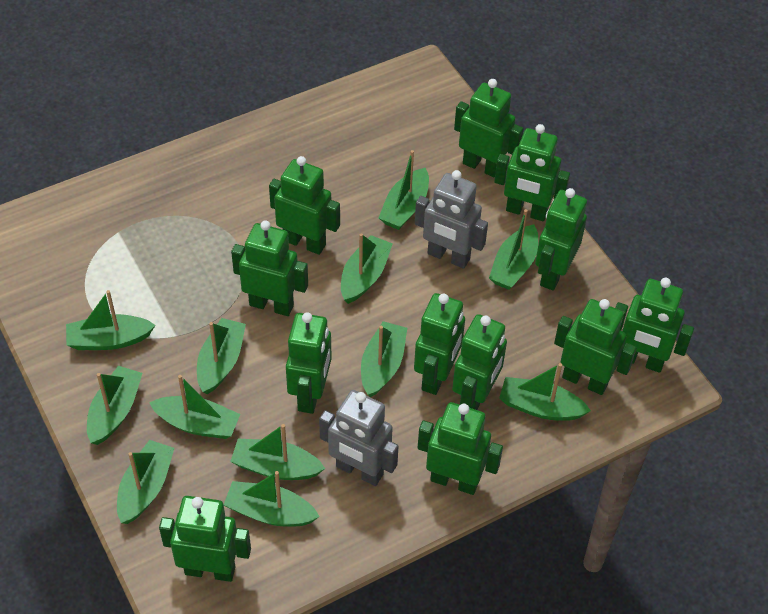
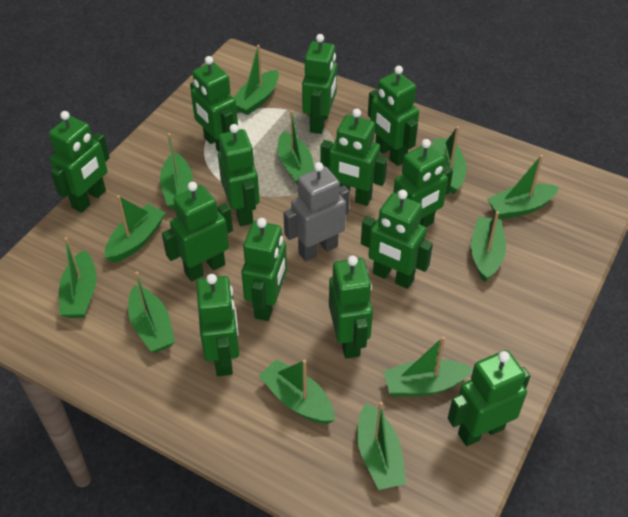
green robot: [159,496,251,582] [231,220,308,316] [269,156,340,255] [286,312,332,414] [414,293,465,395] [418,402,503,495] [452,314,507,410] [454,79,524,178] [494,124,570,221] [535,188,587,291] [554,299,637,395] [615,278,694,373] = 12 -> [49,111,110,213] [162,182,233,281] [190,56,238,152] [196,274,239,376] [218,124,260,226] [241,218,287,321] [302,34,337,134] [320,108,388,206] [329,255,373,359] [361,190,433,289] [368,66,419,166] [393,139,453,227] [448,350,530,446] = 13
grey robot: [319,390,399,486] [415,170,488,269] = 2 -> [284,162,350,261] = 1

